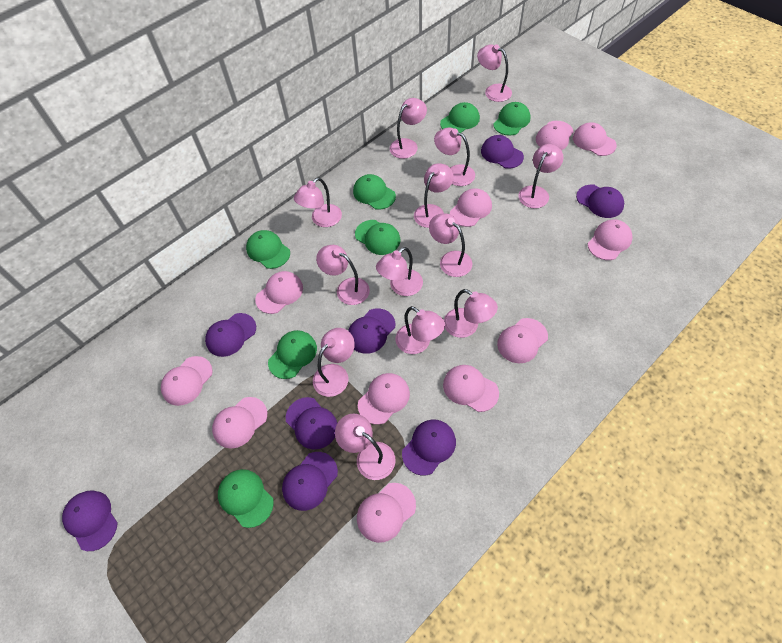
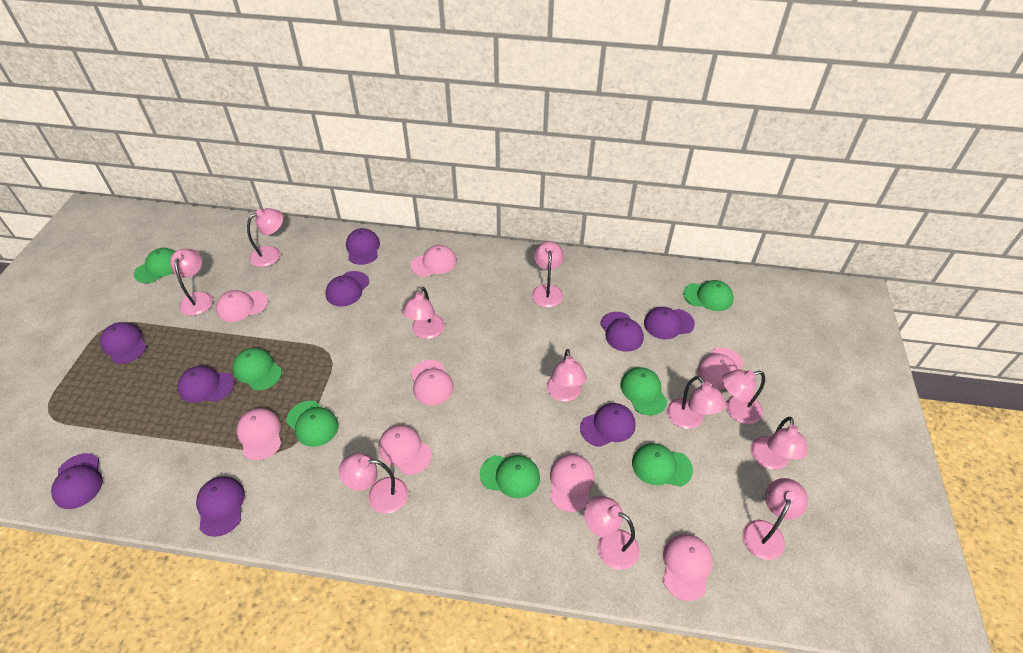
pink cap: [161,356,213,406] [212,397,267,449] [255,271,303,314] [357,483,416,543] [358,373,410,425] [443,365,499,412] [450,188,492,227] [497,318,548,363] [536,121,574,150] [573,122,617,156] [588,220,633,260] = 11 -> [216,290,268,322] [237,408,282,460] [378,425,432,475] [411,245,457,277] [411,360,454,405] [550,454,594,512] [663,534,713,601] [698,347,744,389] = 8
pink lamp: [294,177,342,227] [313,328,355,397] [316,245,370,305] [335,414,395,480] [376,247,423,296] [390,98,427,159] [395,306,445,354] [414,163,454,228] [429,213,472,277] [434,128,475,186] [444,289,498,338] [477,44,512,102] [518,144,563,208] = 13 -> [170,249,213,316] [247,208,283,267] [339,453,408,514] [402,287,445,339] [532,241,564,308] [546,349,587,402] [584,496,639,570] [667,376,726,429] [722,370,765,424] [743,478,808,560] [751,417,808,470] = 11
purple cap: [62,490,118,551] [205,313,256,357] [282,452,338,511] [286,397,337,450] [348,308,395,354] [402,420,456,475] [481,135,524,169] [576,185,624,218] = 8 -> [51,453,103,509] [100,322,147,364] [177,366,234,403] [196,476,245,537] [326,271,369,307] [346,228,380,265] [580,403,636,447] [600,312,644,352] [644,307,695,339] = 9

